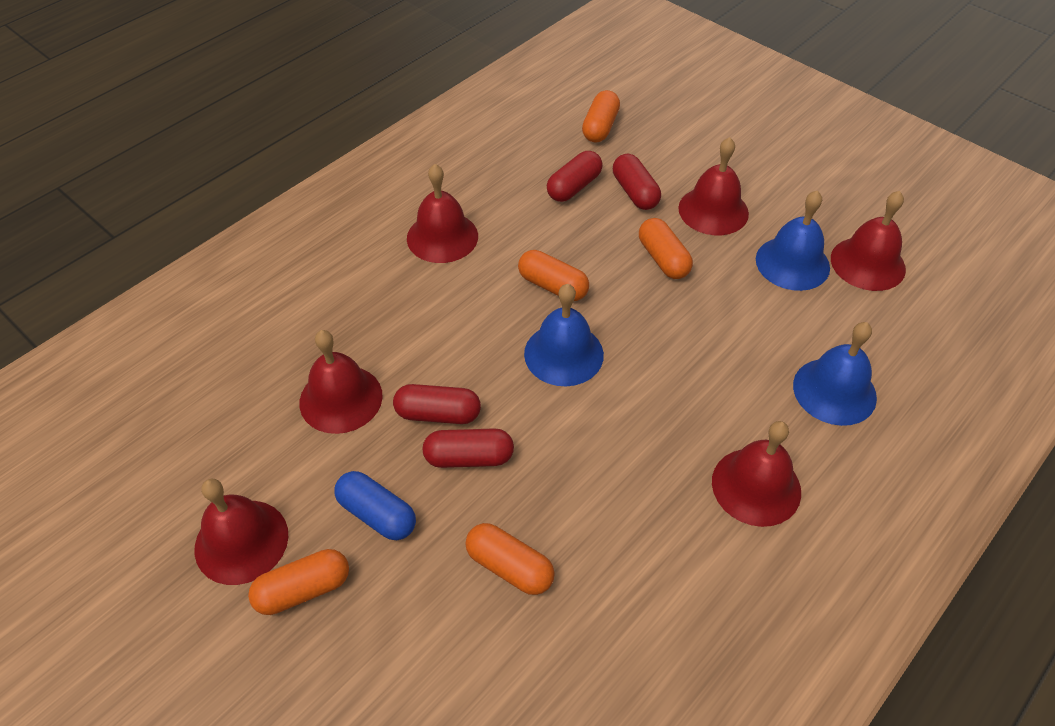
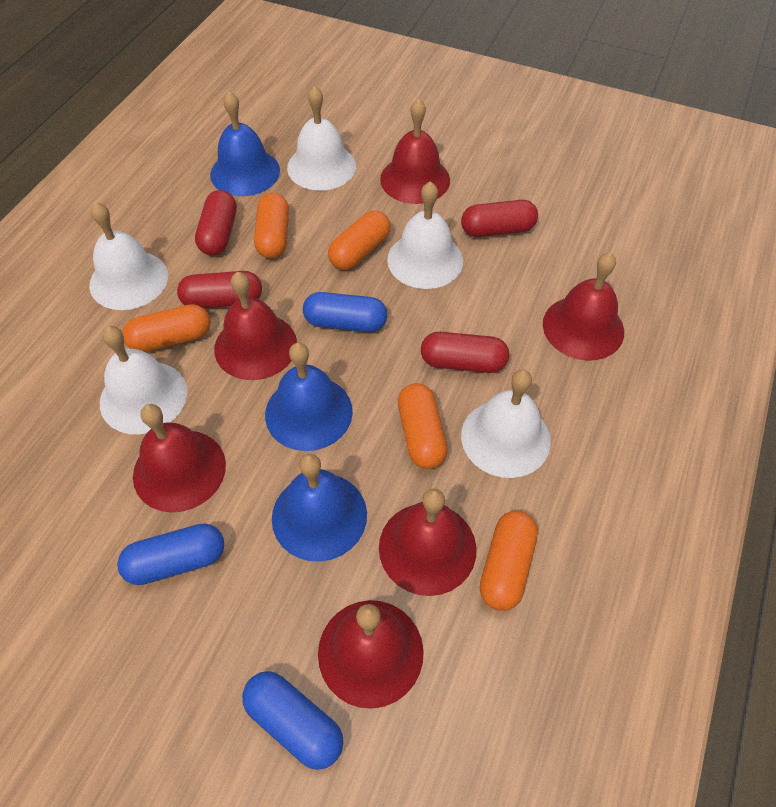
blue capsule: [334,471,416,540] = 1 -> [117,523,224,585] [242,671,343,770] [303,292,387,332] = 3
white bell: none = 0 -> [89,202,168,310] [100,326,187,434] [287,85,356,191] [387,181,463,289] [461,370,551,478] = 5

